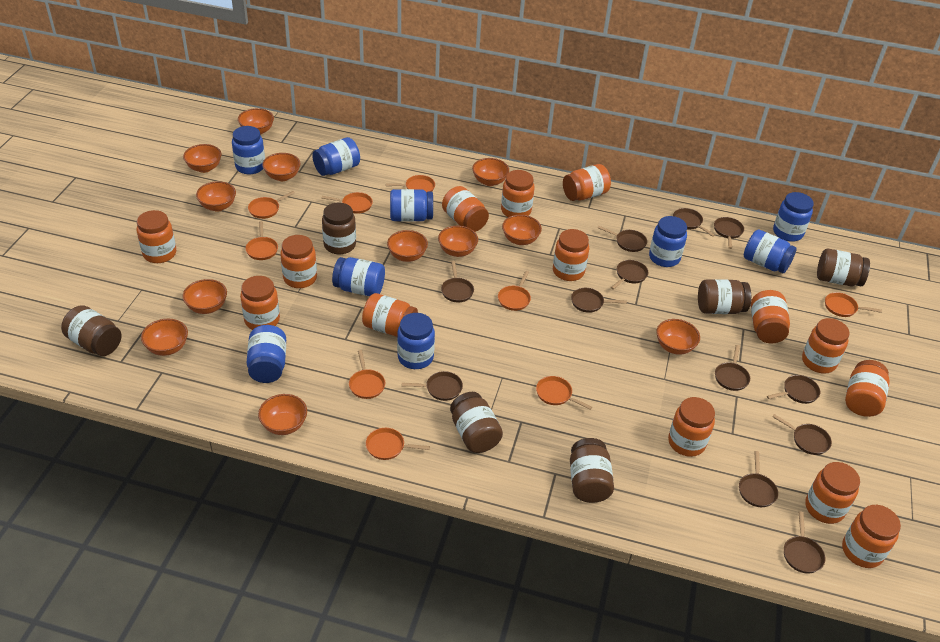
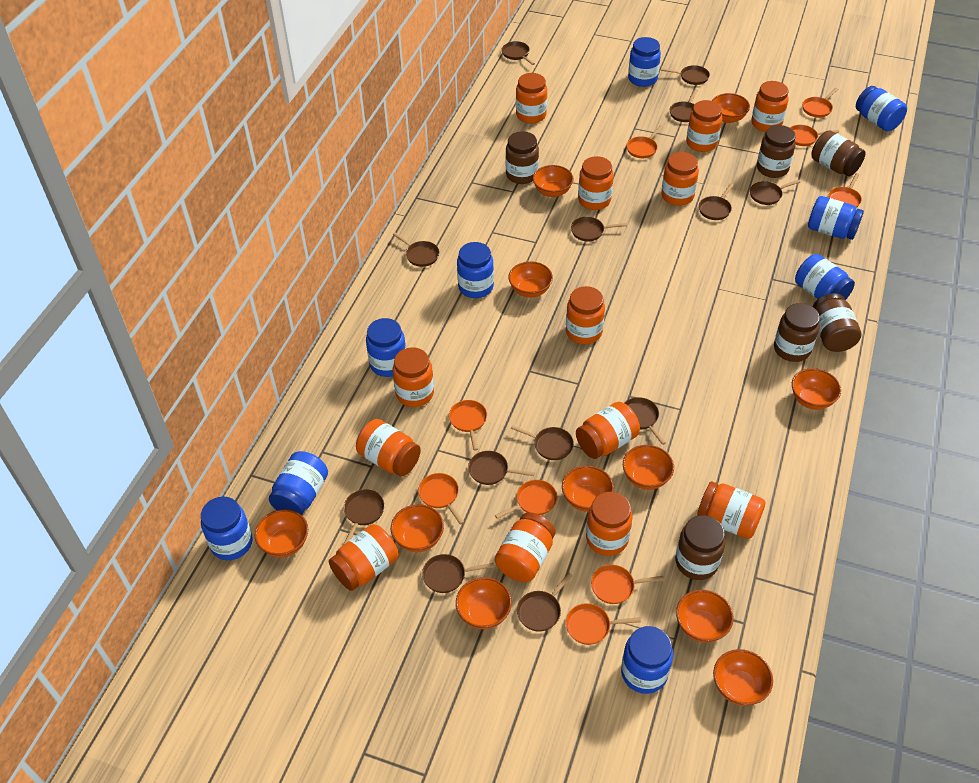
brown pan: [402,371,463,401] [441,261,474,302] [571,288,627,313] [598,226,647,252] [611,260,648,290] [673,208,715,237] [714,217,744,249] [715,345,750,391] [739,451,778,507] [767,375,820,404] [772,414,832,455] [784,511,825,574] = 12 -> [343,489,385,545] [393,232,439,267] [422,554,494,593] [468,451,535,485] [501,41,535,65] [511,425,574,460] [517,573,573,632] [571,217,627,241] [624,397,666,445] [661,65,710,85] [670,89,698,122] [699,183,734,220] [750,179,800,205] = 13
orange bowl: [141,319,188,356] [182,279,227,314] [183,144,222,173] [196,181,236,212] [238,108,274,135] [258,394,307,435] [262,153,300,181] [387,230,428,262] [438,226,478,257] [472,158,509,186] [502,215,542,245] [656,319,700,355] = 12 -> [255,509,308,557] [391,504,444,552] [456,577,512,629] [508,261,553,298] [533,165,574,197] [562,466,614,512] [623,445,674,490] [676,590,734,643] [712,93,750,123] [713,649,773,706] [792,368,841,410] = 11
orange jar: [137,210,176,263] [240,276,280,330] [280,235,317,288] [362,293,418,337] [442,186,489,232] [501,170,534,217] [553,229,589,281] [563,164,611,201] [668,397,715,457] [751,290,790,343] [802,318,850,374] [805,462,860,524] [842,505,901,568] [845,360,890,417] = 14 -> [329,524,399,591] [356,419,421,477] [393,347,434,407] [495,512,555,582] [516,73,547,124] [566,286,605,344] [576,402,640,459] [578,156,614,210] [586,492,633,556] [661,152,699,206] [686,100,722,152] [697,481,766,539] [751,81,789,132] = 13

